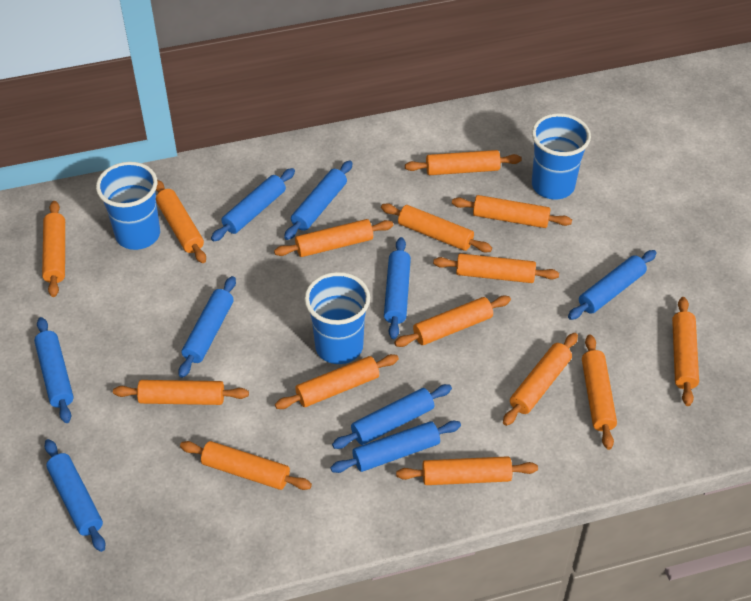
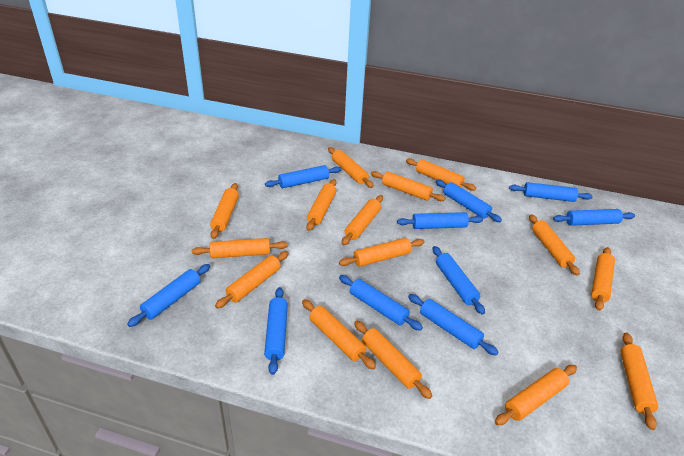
blue cup: [96,162,160,250] [305,272,370,364] [532,113,591,199] = 3 -> none = 0
blue rolling pin: [34,317,74,423] [45,439,105,552] [178,276,236,378] [211,168,295,242] [284,160,353,240] [330,421,461,473] [332,384,452,449] [384,237,411,339] [568,250,656,320] = 9 -> [127,264,210,327] [264,287,288,375] [265,165,341,188] [339,275,423,331] [397,212,483,229] [408,294,499,355] [433,246,485,315] [436,180,502,222] [509,182,593,202] [553,209,635,226] = 10

